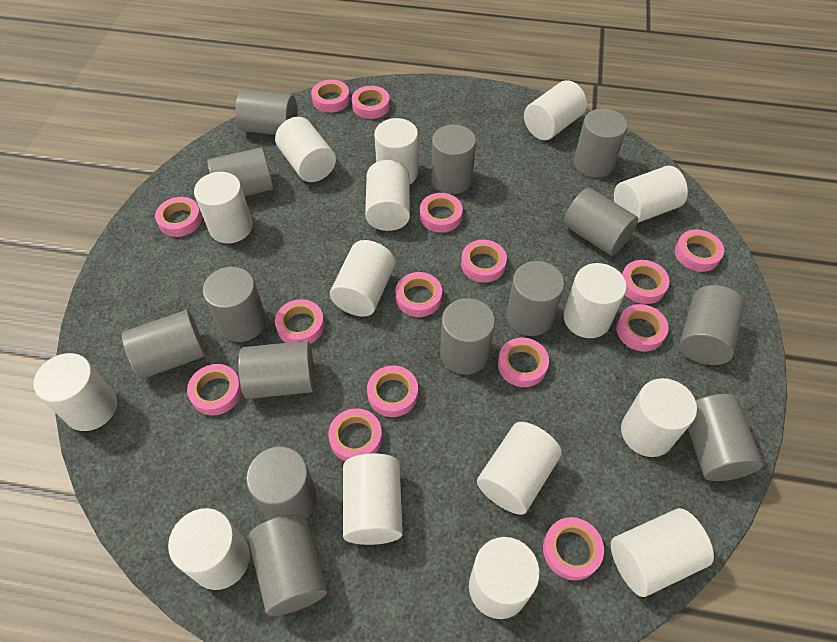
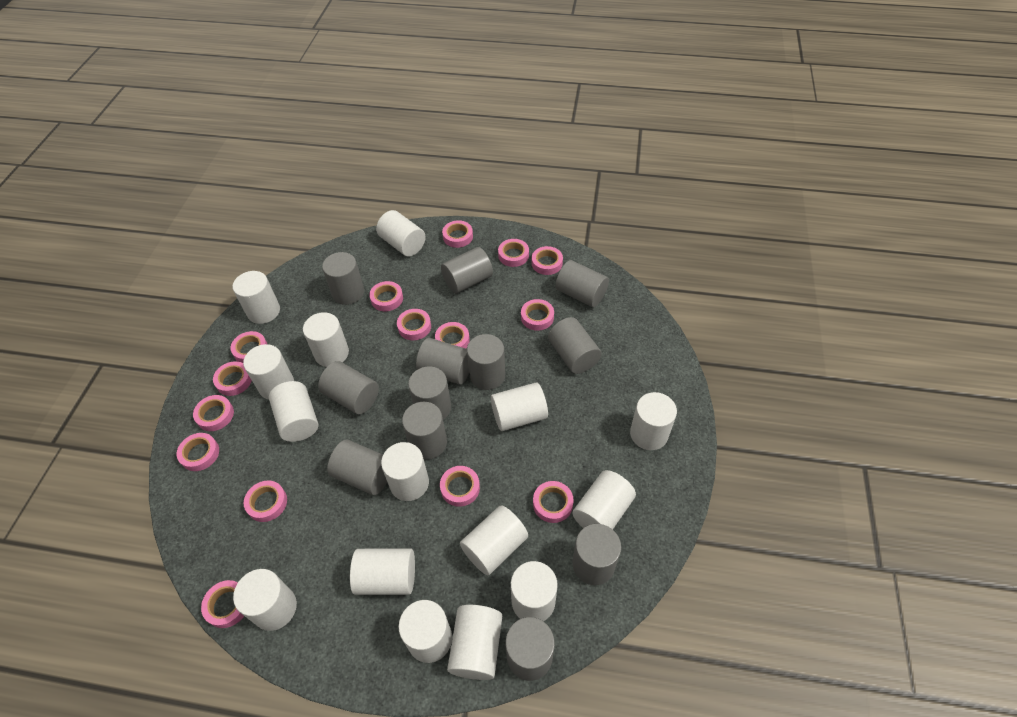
grey cylinder: [122,310,206,379] [203,267,266,342] [207,147,274,196] [235,90,298,135] [238,341,315,399] [246,446,317,520] [248,514,327,616] [431,125,476,194] [440,298,495,374] [506,261,565,336] [564,188,638,255] [574,108,627,178] [680,285,745,365] [688,394,763,481] = 14 -> [318,361,379,414] [322,252,364,305] [327,439,387,495] [402,402,447,459] [408,366,451,420] [416,338,469,385] [441,247,493,294] [467,334,505,390] [505,617,555,681] [548,317,602,374] [556,260,609,307] [572,524,621,585] = 12

